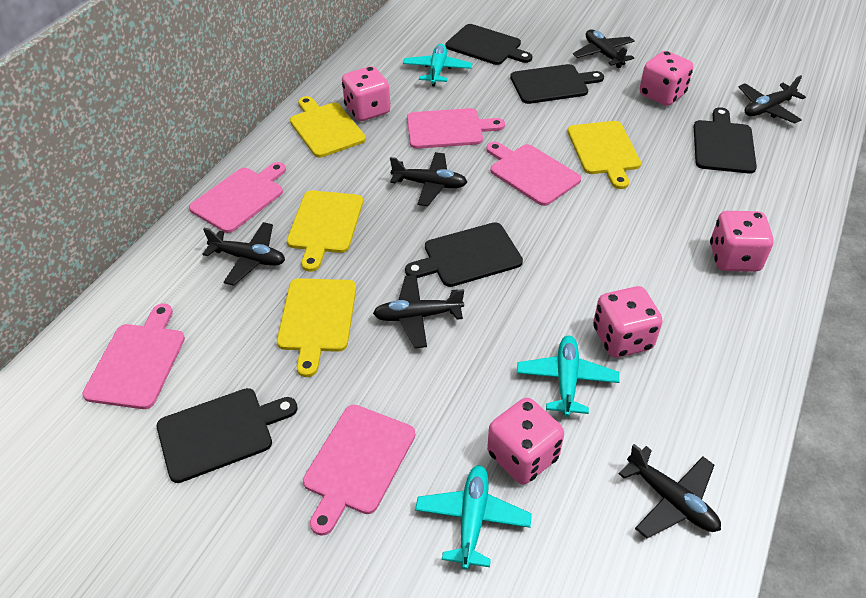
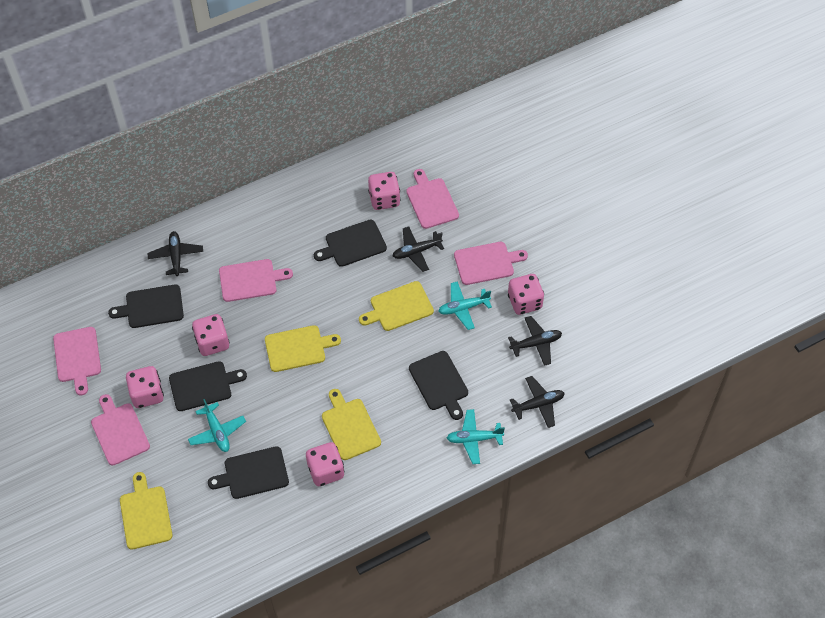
black plane: [202,222,285,286] [373,275,464,348] [390,152,467,206] [573,29,635,68] [619,444,721,538] [738,75,806,124] = 6 -> [147,231,203,276] [393,227,444,272] [508,316,562,366] [510,376,565,428] = 4

